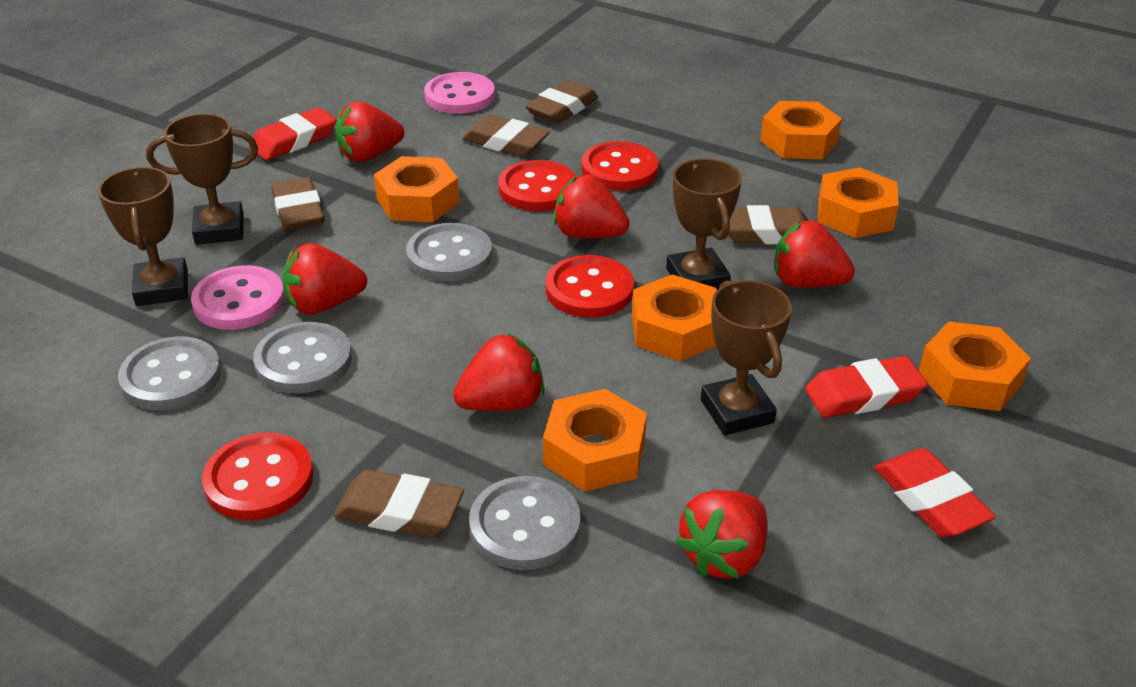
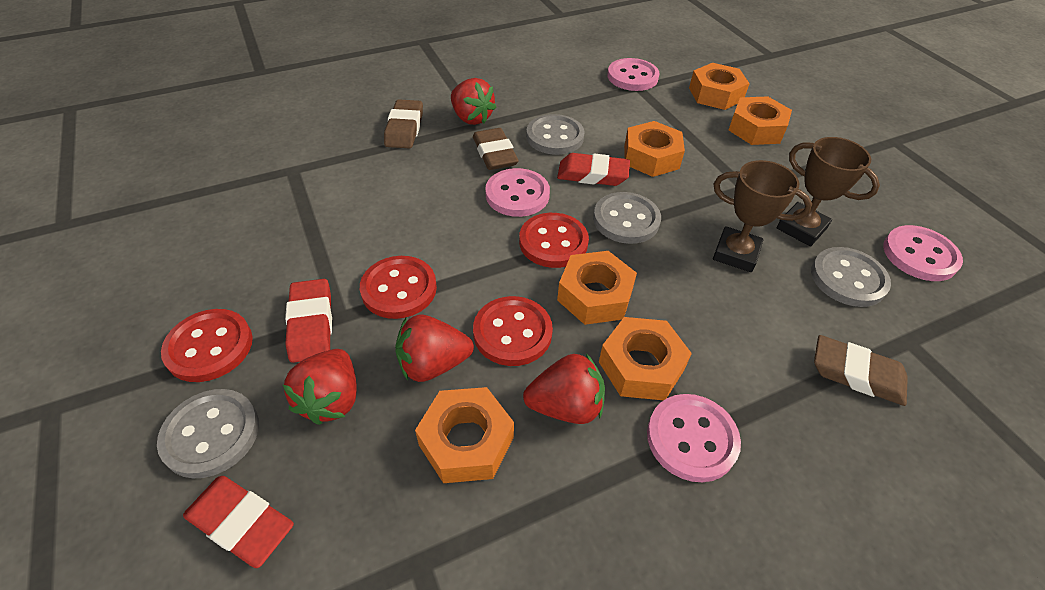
brown eraser: [272,177,324,231] [334,470,464,537] [462,115,550,157] [525,80,598,124] [728,205,808,245] = 5 -> [384,99,423,148] [473,128,519,170] [814,335,908,406] = 3
brown trophy: [98,167,188,306] [146,113,258,245] [666,158,742,290] [701,280,792,435] = 4 -> [713,160,812,272] [776,137,880,247] = 2
pink button: [191,265,285,330] [424,72,495,114] = 2 -> [485,168,550,217] [607,58,660,91] [647,394,741,482] [883,225,963,281] = 4
red strawberry: [282,243,367,315] [335,102,404,162] [453,333,544,411] [554,174,630,238] [676,490,768,579] [775,220,855,288] = 6 -> [283,349,357,425] [395,315,474,382] [451,78,497,125] [523,354,605,424] = 4

